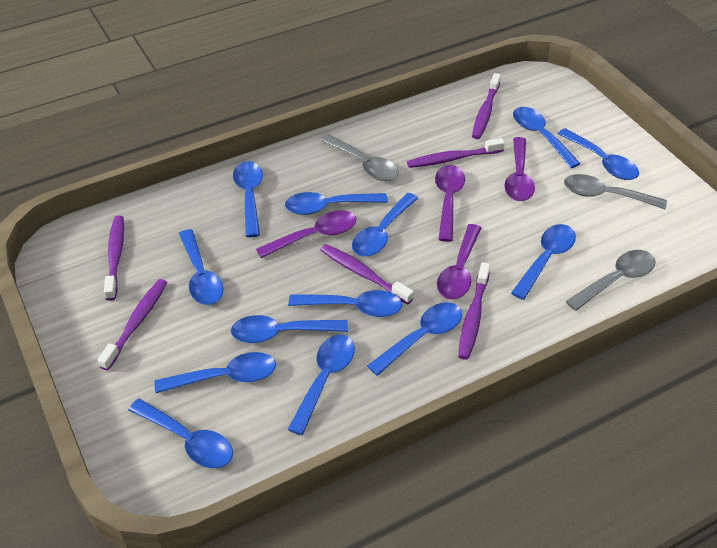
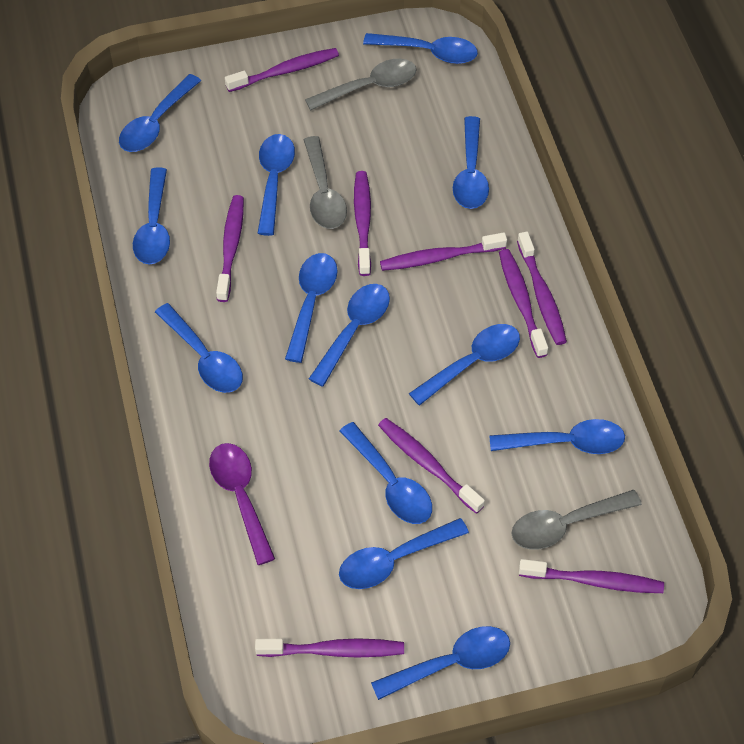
purple spoon: [256,210,356,258] [435,165,465,242] [437,224,481,300] [504,137,535,201] = 4 -> [209,443,275,565] = 1
purple toothbrush: [98,279,167,370] [104,215,124,301] [320,244,414,304] [407,138,505,168] [458,262,490,360] [472,73,501,139] = 6 -> [216,195,244,302] [225,48,339,92] [255,638,404,657] [354,171,371,276] [378,418,485,514] [380,232,507,271] [499,249,548,358] [517,231,567,345] [519,559,664,593] = 9

